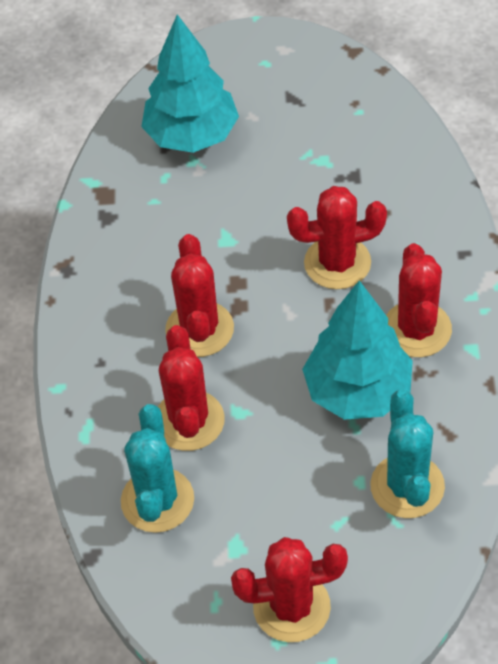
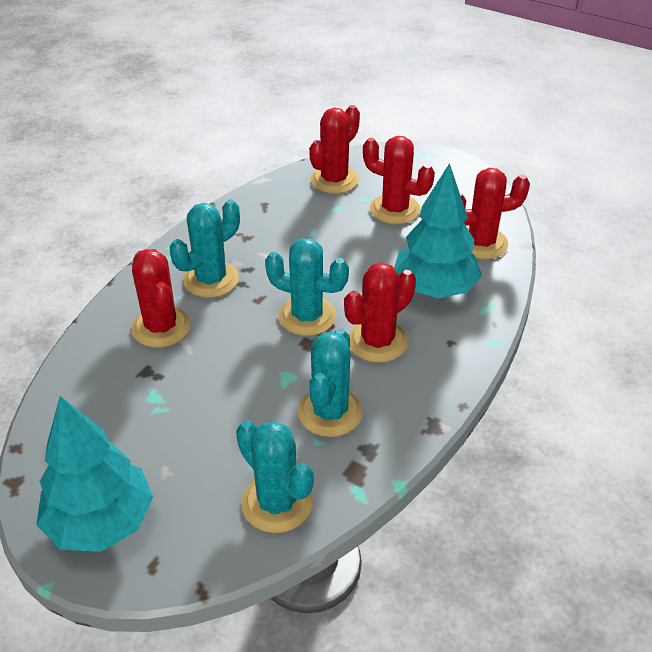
turquoise cactus: [121,404,194,533] [370,390,445,518] = 2 -> [170,200,240,298] [236,421,314,533] [265,238,349,336] [298,328,363,437] = 4

